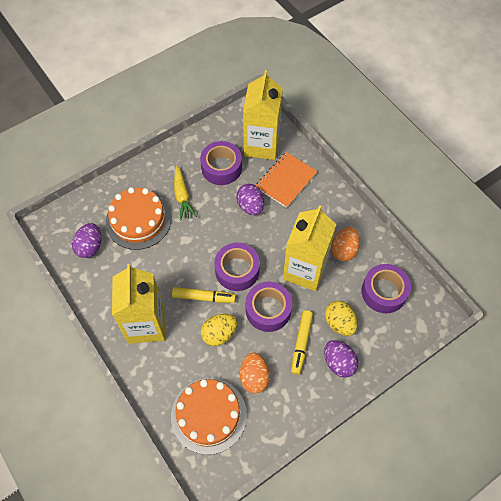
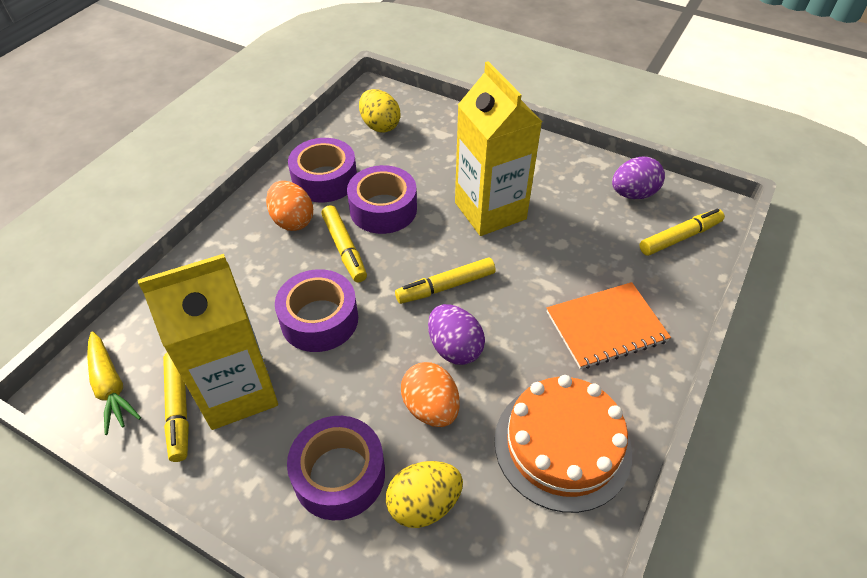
orange cake: [106,187,171,250] [171,378,247,455] = 2 -> [494,375,632,513] = 1
purple egg: [72,223,101,258] [236,184,264,215] [324,340,359,378] = 3 -> [428,304,485,365] [612,156,665,199] = 2
yellow carton: [112,264,165,344] [243,70,283,160] [283,205,336,291] = 3 -> [138,254,278,430] [455,61,542,236] = 2
yellow marker: [172,287,236,303] [291,310,313,375] = 2 -> [163,353,189,462] [321,205,367,283] [395,257,496,304] [640,208,725,256] = 4

